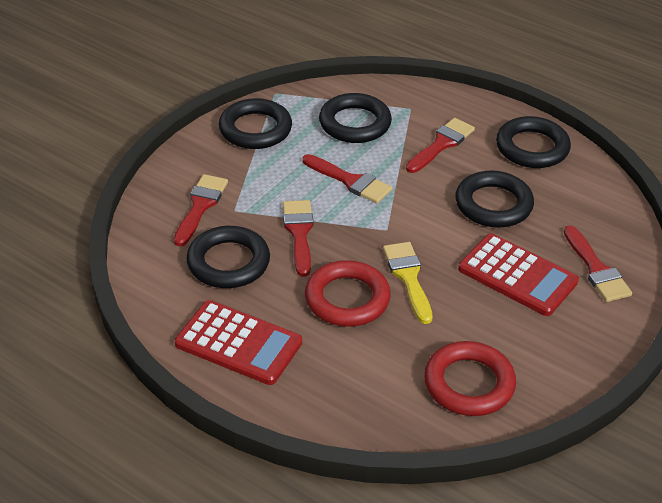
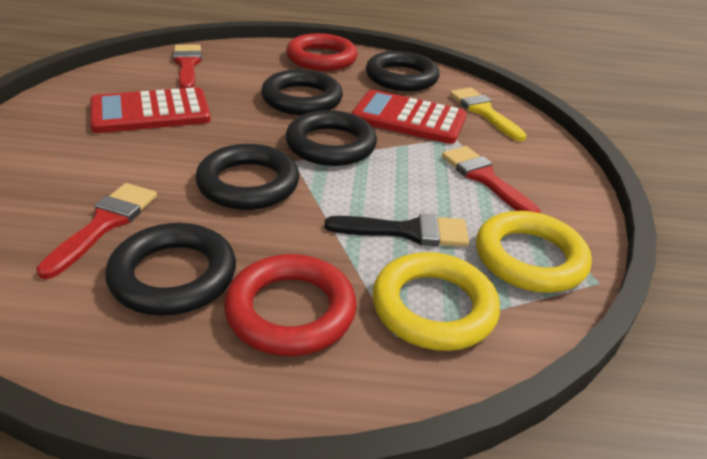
black brush: none = 0 -> [324,214,469,247] = 1
red brush: [174,174,228,246] [283,200,314,277] [302,154,392,203] [406,118,475,173] [564,225,632,302] = 5 -> [36,183,157,279] [173,45,202,88] [442,146,541,213] = 3
yellow ring: none = 0 -> [372,252,500,351] [476,211,592,293] = 2

